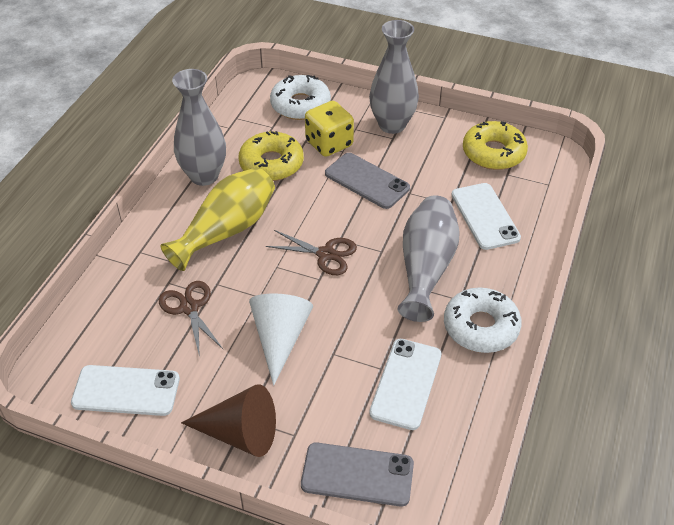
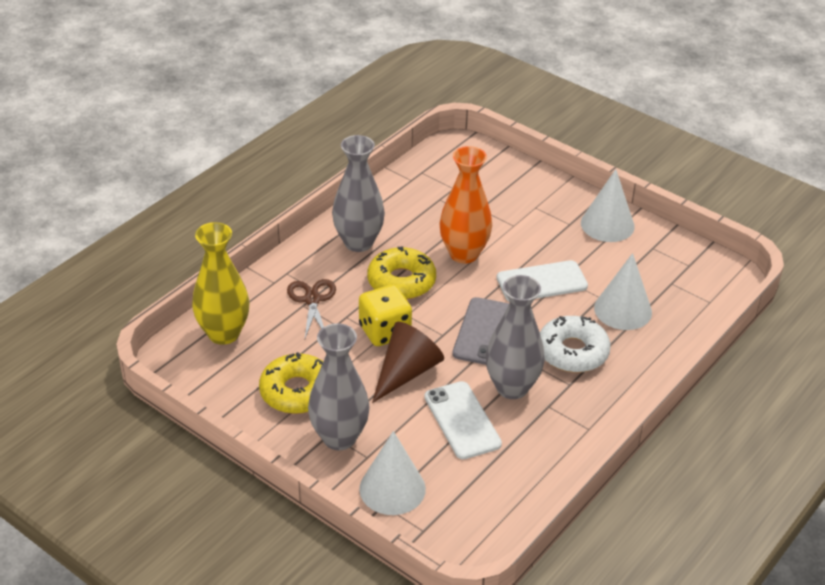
brown scissors: [159,281,223,358] [265,230,357,275] = 2 -> [287,279,336,338] = 1
grey phone: [301,443,414,507] [325,153,410,209] = 2 -> [452,297,509,365] = 1
orange vase: none = 0 -> [439,146,492,263] = 1
white cone: [249,294,313,386] = 1 -> [359,431,426,515] [581,169,635,242] [594,253,652,330] = 3
white donut: [270,75,331,120] [444,287,522,353] = 2 -> [540,316,611,373] = 1
white phone: [71,365,180,416] [369,339,441,430] [452,183,521,250] = 3 -> [424,381,502,459] [496,260,588,301] = 2

